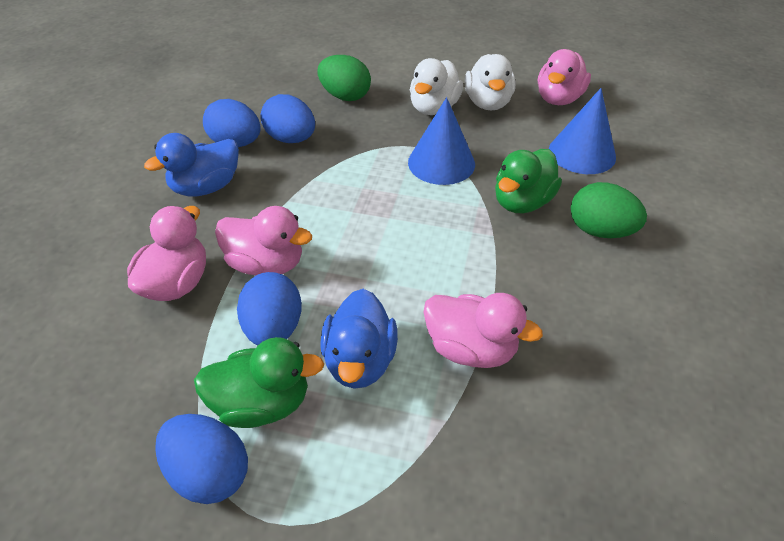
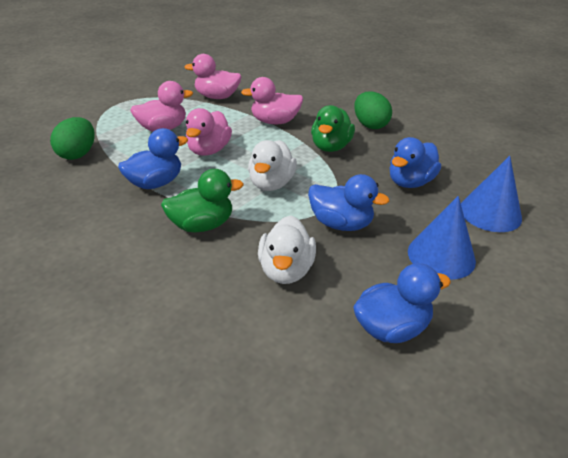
blue duck: [144,133,239,196] [320,289,398,389] = 2 -> [118,128,188,189] [308,174,390,231] [353,263,451,343] [390,137,441,188] = 4
blue egg: [155,414,248,504] [203,99,261,147] [237,272,302,346] [261,94,315,143] = 4 -> none = 0

